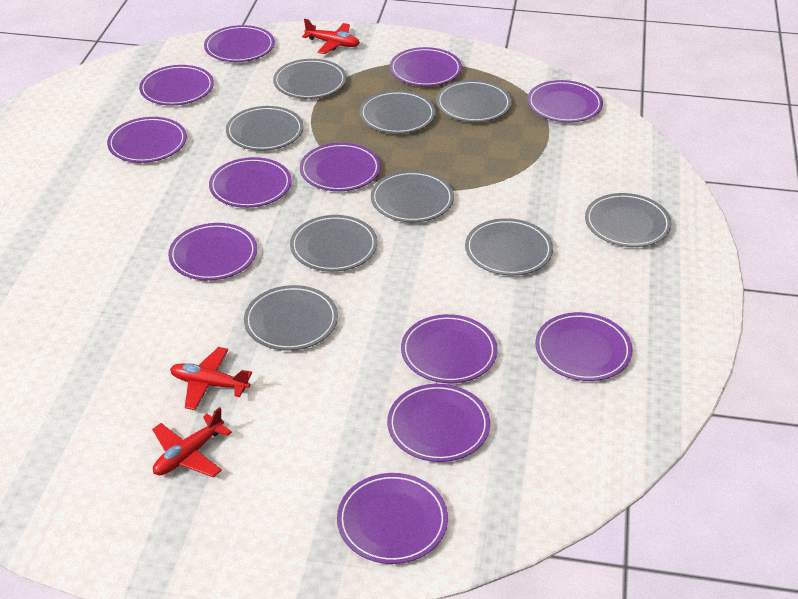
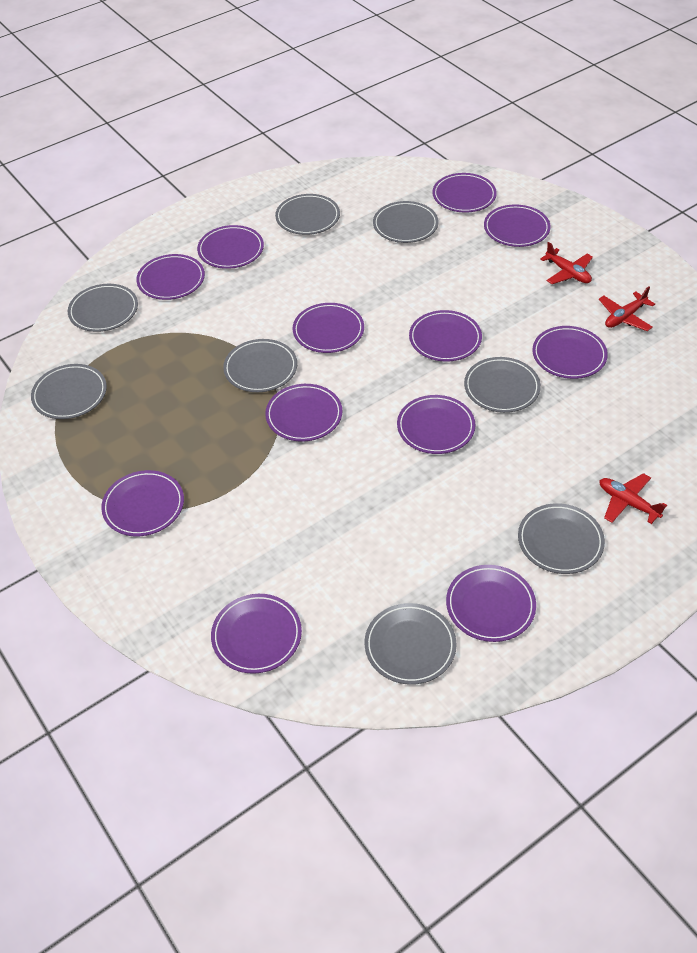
grey plate: [226,106,304,151] [244,285,338,351] [273,59,347,99] [290,215,377,272] [360,90,436,134] [371,171,454,222] [436,80,512,122] [465,218,553,276] [585,193,671,247] = 9 -> [31,364,107,419] [68,284,138,332] [223,339,297,392] [275,194,340,235] [365,603,457,685] [373,201,438,243] [464,357,541,413] [518,503,605,574] = 8

